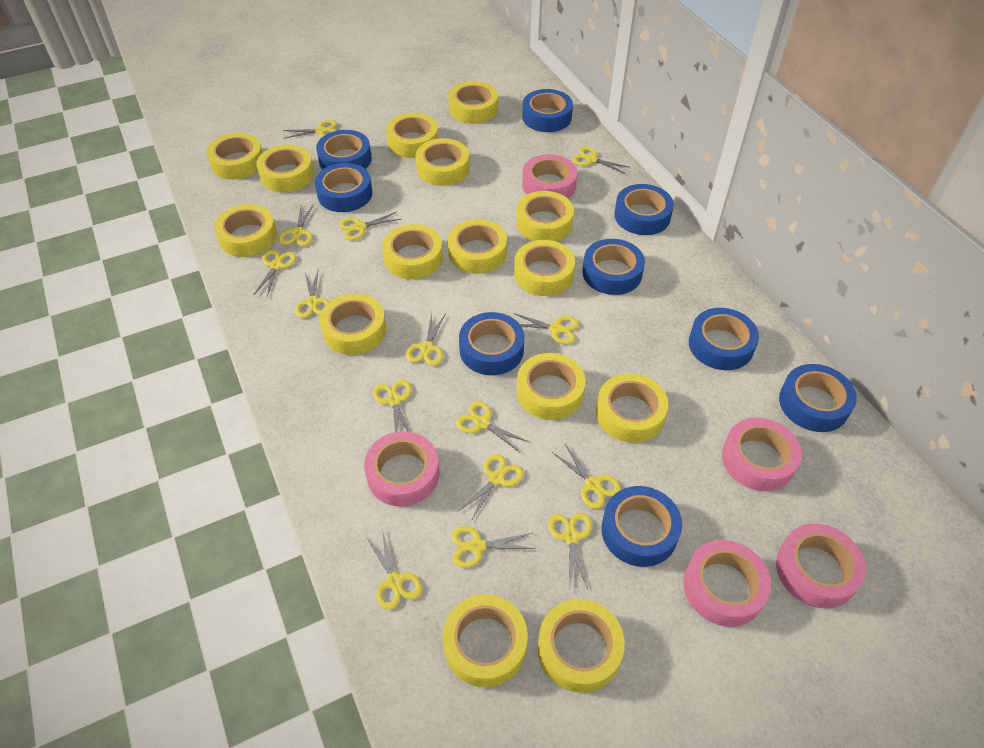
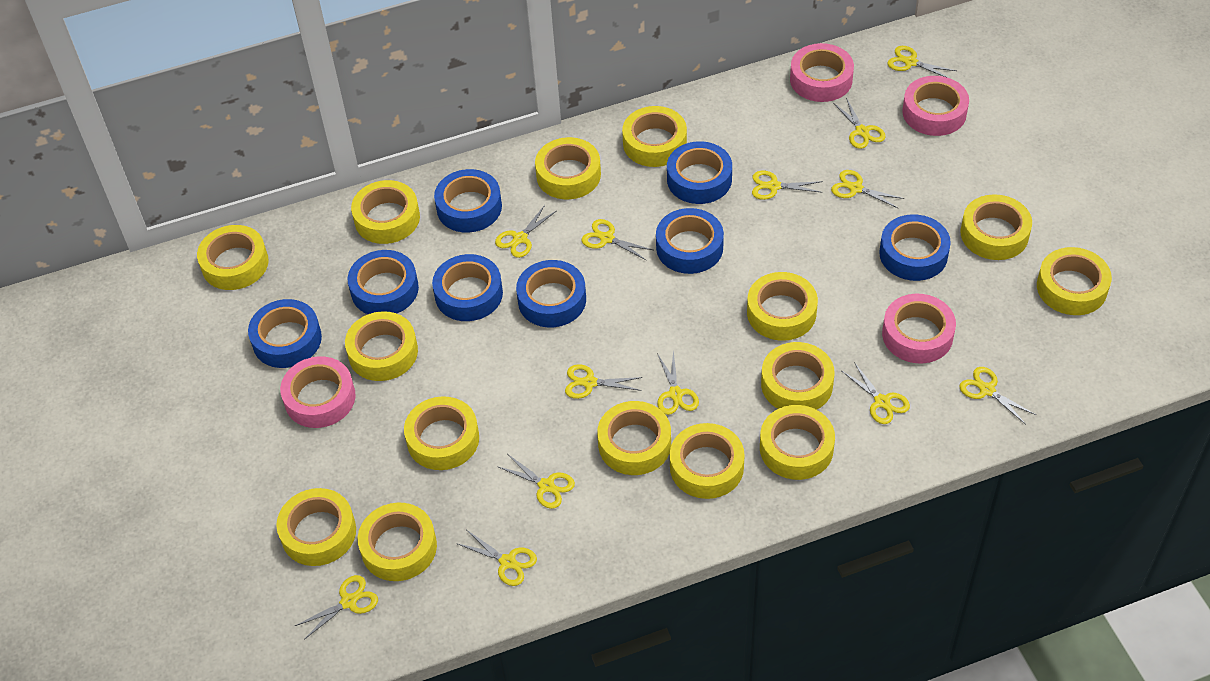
blue tape: [315,163,372,212] [316,130,372,169] [459,312,525,375] [522,89,573,132] [582,239,645,295] [601,486,682,567] [614,184,674,235] [689,308,759,370] [779,364,857,432] = 9 -> [248,299,322,368] [348,250,419,314] [432,254,503,321] [434,169,502,232] [516,260,586,327] [656,208,724,274] [667,141,732,204] [879,214,951,281] = 8
pink tape: [364,431,440,506] [522,154,578,198] [684,540,771,627] [722,417,802,491] [776,524,866,609] = 5 -> [280,356,356,428] [790,43,854,102] [882,294,956,364] [902,76,969,136] = 4
yellow scissors: [254,250,296,297] [279,204,314,246] [283,120,337,139] [295,271,329,318] [339,212,401,240] [366,529,422,610] [373,380,412,432] [406,312,445,366] [451,526,535,568] [456,401,529,453] [457,454,523,521] [513,313,579,344] [548,513,592,589] [552,444,621,509] [572,147,628,174] = 15 -> [295,575,378,640] [456,530,537,586] [495,205,556,258] [497,455,575,509] [565,364,643,399] [582,219,653,261] [657,350,699,415] [752,171,823,200] [831,170,905,209] [833,98,886,149] [842,362,910,424] [887,46,957,78] [959,367,1036,425] = 13

